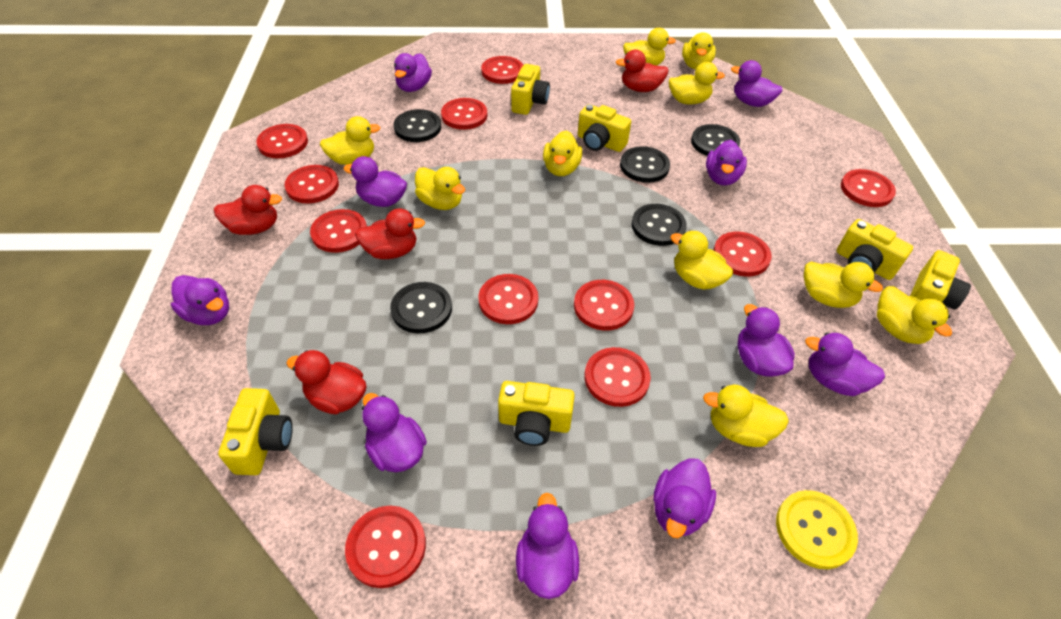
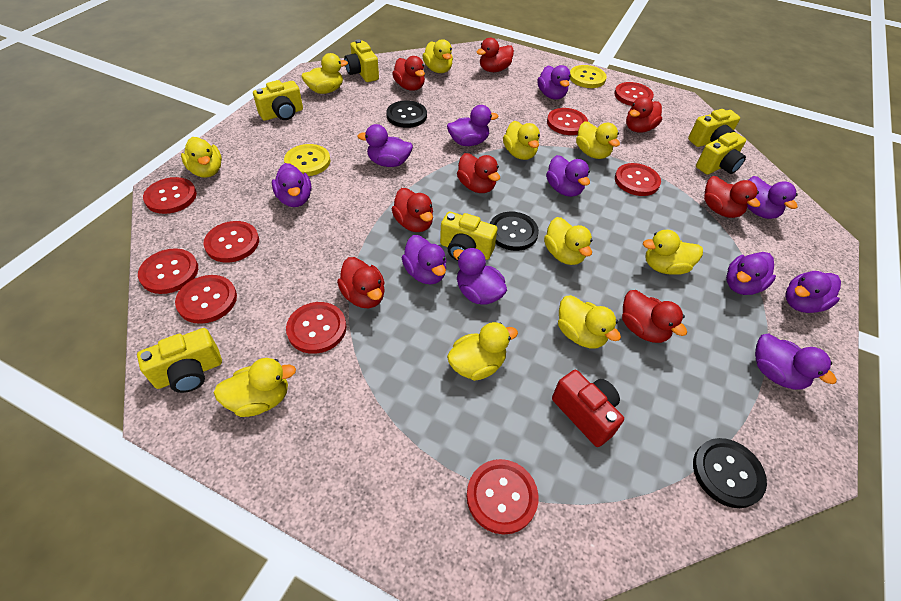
black button: [390,282,452,333] [394,109,441,142] [620,146,670,183] [632,204,687,246] [691,124,740,156] = 5 -> [386,101,427,128] [490,212,539,251] [693,438,767,508] = 3
purple duck: [171,275,229,325] [343,156,407,207] [362,393,427,472] [394,53,432,92] [516,493,579,599] [653,458,716,538] [706,140,747,185] [731,60,783,107] [737,304,795,377] [805,333,885,396] = 10 -> [272,163,312,207] [357,124,413,167] [402,235,447,284] [447,105,498,146] [453,248,507,305] [537,65,570,99] [546,155,590,197] [726,252,776,295] [747,176,798,219] [755,333,837,390] [785,271,841,313] = 11
red button: [256,124,308,158] [284,165,339,204] [310,209,367,253] [345,506,426,588] [441,98,487,130] [478,274,538,324] [481,56,523,84] [574,280,635,331] [584,347,651,407] [713,231,772,277] [841,169,896,207] = 11 -> [138,248,198,294] [143,177,197,214] [175,275,237,324] [203,221,259,263] [286,302,347,354] [467,459,539,535] [547,108,588,135] [614,82,654,106] [615,163,661,196] = 9
red camera: none = 0 -> [552,370,624,447] = 1
red duck: [214,185,282,235] [286,350,366,414] [355,208,425,259] [616,50,669,92] = 4 -> [337,257,385,308] [392,56,425,91] [392,188,433,232] [457,153,500,193] [477,38,514,72] [622,290,687,343] [626,97,662,133] [704,176,760,218] = 8
yellow button: [776,490,858,569] = 1 -> [284,144,330,176] [570,65,607,88] = 2

